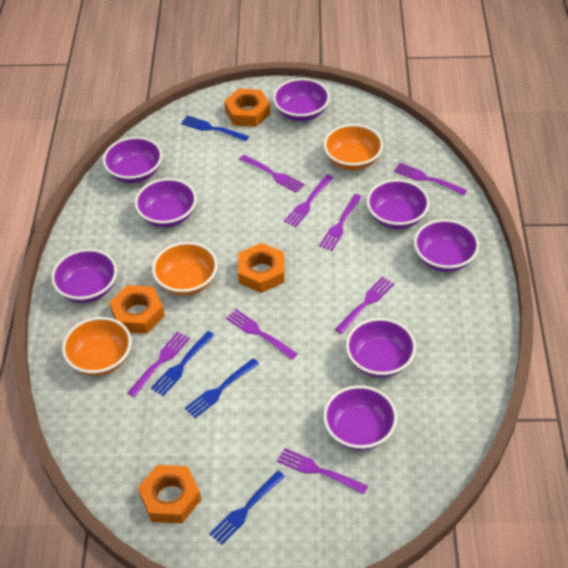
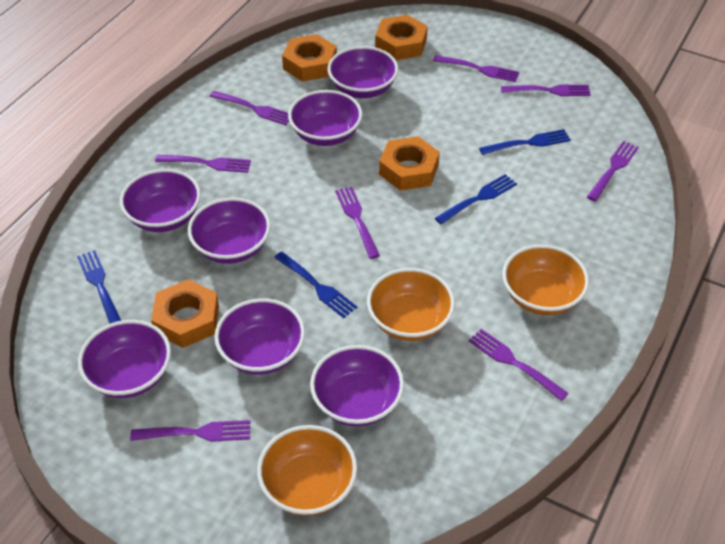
purple bowl: [51,249,117,303] [103,137,162,183] [135,178,197,228] [273,78,330,121] [323,385,397,450] [346,318,416,378] [367,179,430,229] [414,219,479,272] = 8 -> [78,320,171,398] [120,169,201,232] [188,198,271,264] [214,298,305,375] [288,90,362,146] [310,345,404,426] [327,46,398,98] = 7

